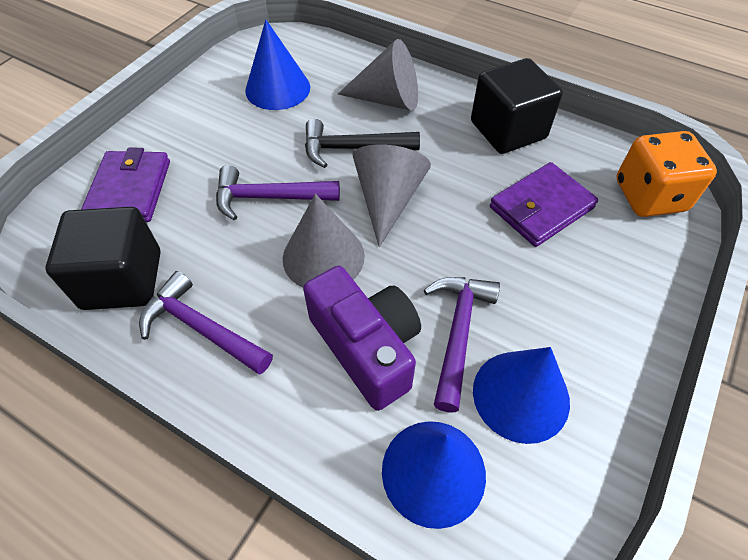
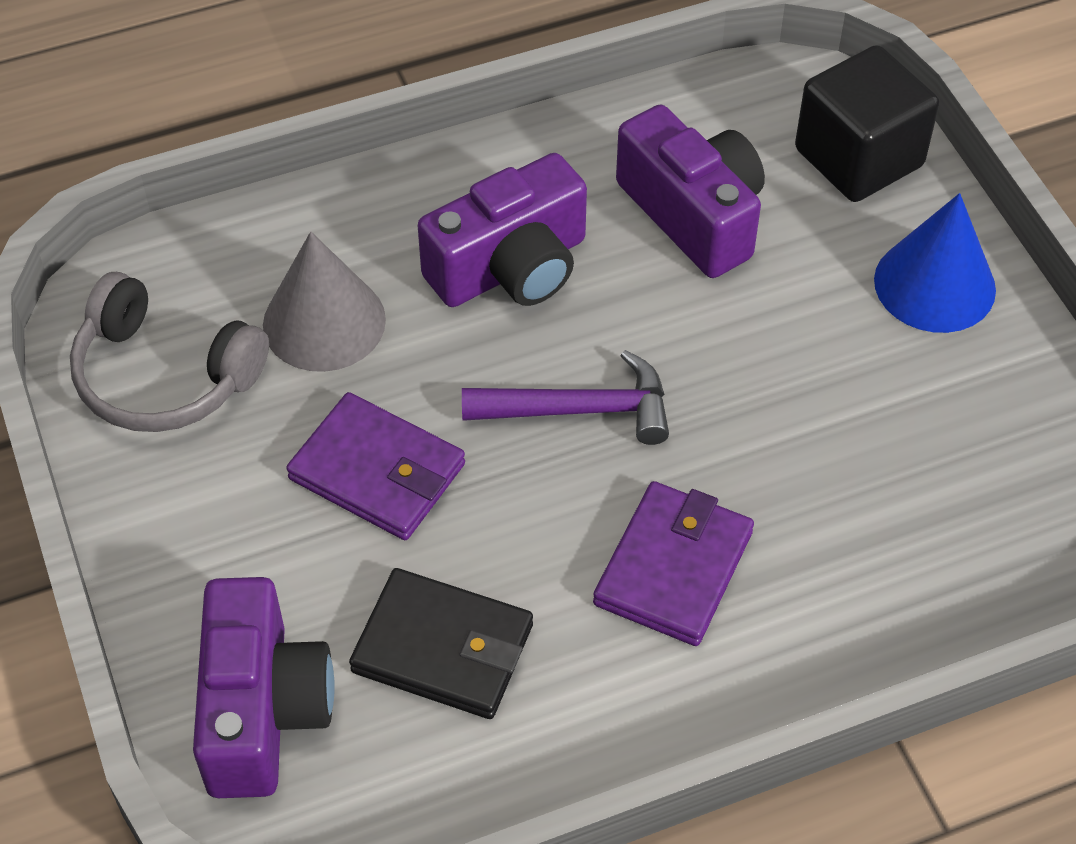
black cube: [45,207,160,310] [471,58,563,154] = 2 -> [795,45,939,202] = 1
black hammer: [305,119,420,168] = 1 -> none = 0
black wallet: none = 0 -> [349,568,533,719] = 1
blue cone: [245,19,310,110] [382,421,486,529] [473,347,570,444] = 3 -> [874,193,996,333] = 1
grey cone: [283,194,365,288] [338,39,418,111] [353,144,431,247] = 3 -> [263,232,386,372] = 1
grey headphones: none = 0 -> [70,272,269,432] = 1
orange dice: [616,131,717,217] = 1 -> none = 0
purple camera: [303,266,421,411] = 1 -> [193,577,335,798] [418,153,587,307] [616,105,765,278] = 3
purple hammer: [139,271,273,374] [216,165,340,221] [424,277,500,412] = 3 -> [462,350,669,445] = 1

